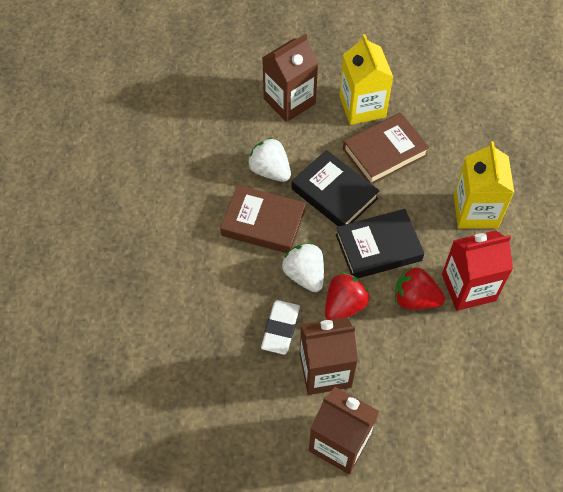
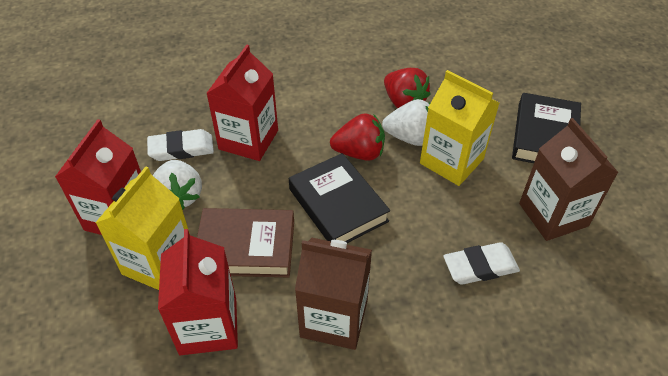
brown book: [220,185,306,253] [343,113,430,184] = 2 -> [197,208,294,277] = 1
brown carton: [262,34,318,122] [300,317,358,395] [309,387,379,474] = 3 -> [295,238,372,350] [519,118,619,241] = 2
red carton: [442,230,513,311] = 1 -> [55,119,141,235] [158,229,238,355] [206,45,278,161] = 3
white eraser: [261,300,300,355] = 1 -> [147,129,214,161] [443,242,520,285] = 2

